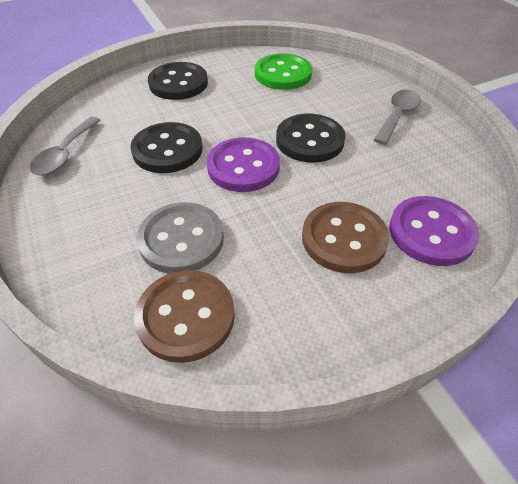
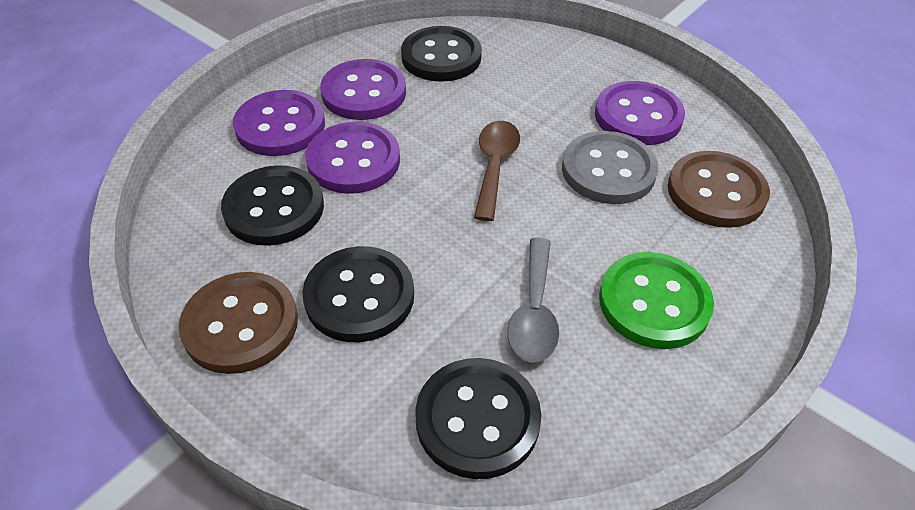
black button: [130,122,203,173] [148,62,208,100] [276,114,346,163] = 3 -> [221,165,324,246] [302,246,414,342] [401,26,482,82] [415,358,541,479] = 4
brown spoon: none = 0 -> [474,121,520,221] = 1
grey spoon: [30,117,100,176] [374,89,421,145] = 2 -> [507,238,559,363] = 1
purple button: [206,137,280,192] [389,196,480,266] = 2 -> [233,90,325,156] [305,122,400,194] [320,59,406,120] [595,81,685,145] = 4

